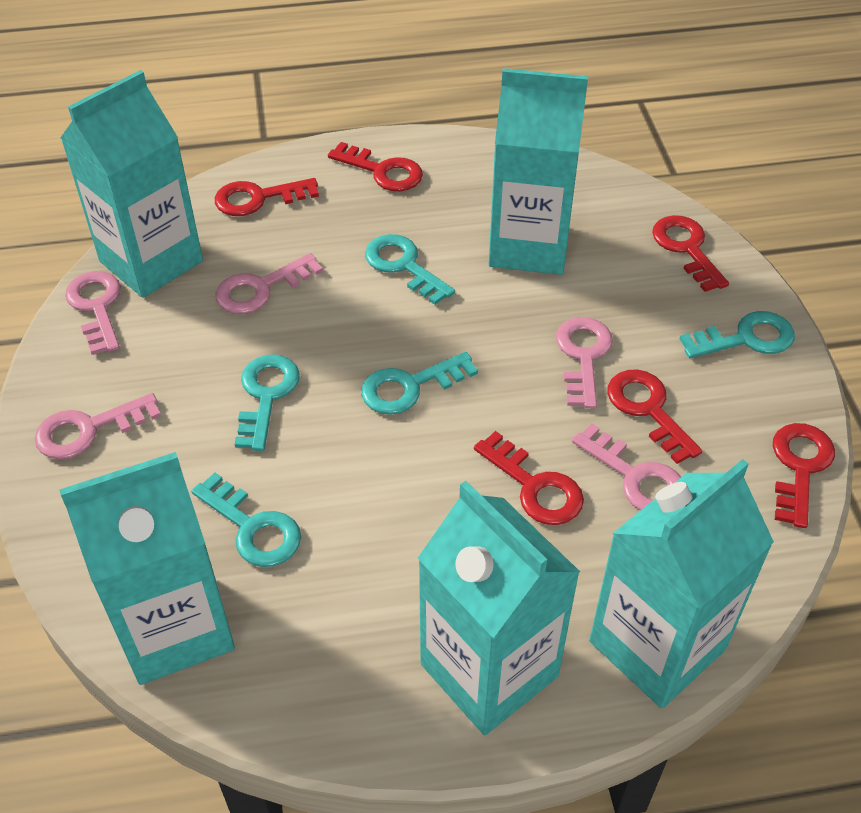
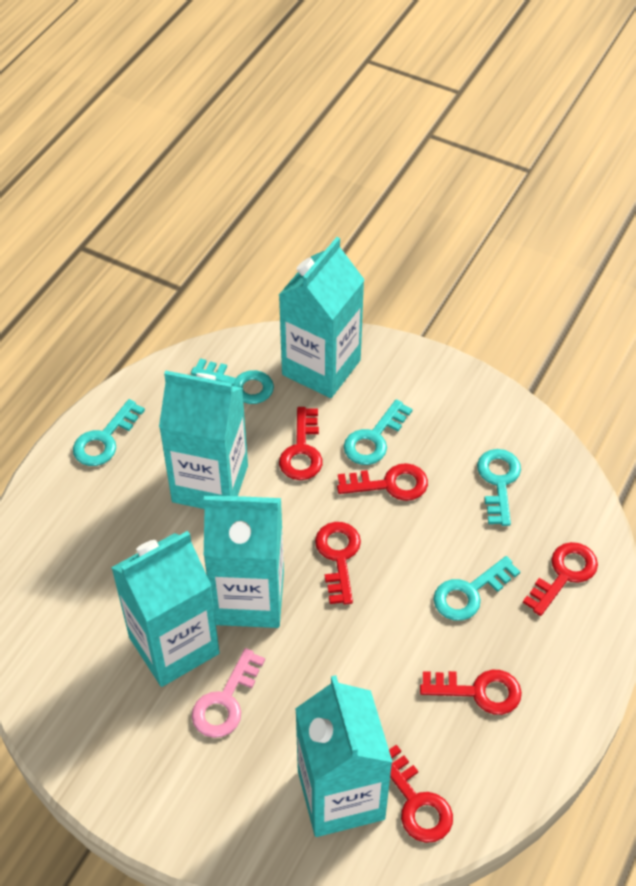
pink key: [35,393,161,459] [65,271,121,355] [216,253,323,314] [556,317,613,408] [572,423,681,510] = 5 -> [192,648,265,738] = 1

